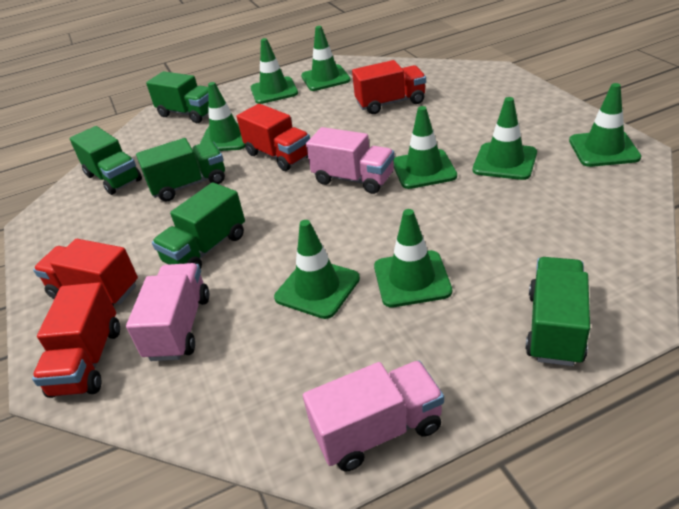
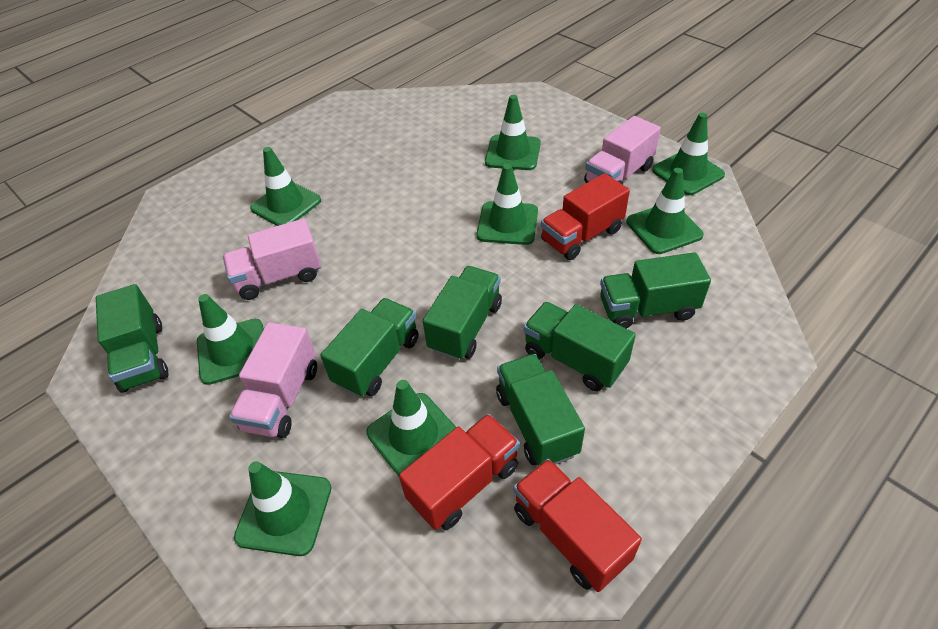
green truck: [69,126,142,195] [136,138,225,202] [146,71,209,123] [152,182,245,269] [526,257,590,366] = 5 -> [96,284,168,393] [321,298,419,397] [423,266,502,361] [496,354,585,466] [524,302,636,391] [600,252,711,329] = 6
red truck: [32,282,120,398] [33,239,138,306] [237,104,310,171] [352,60,426,114] = 4 -> [399,414,520,530] [513,459,642,592] [541,173,630,260] = 3

